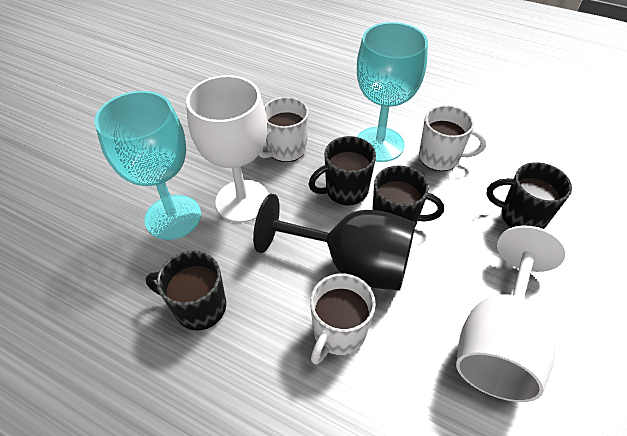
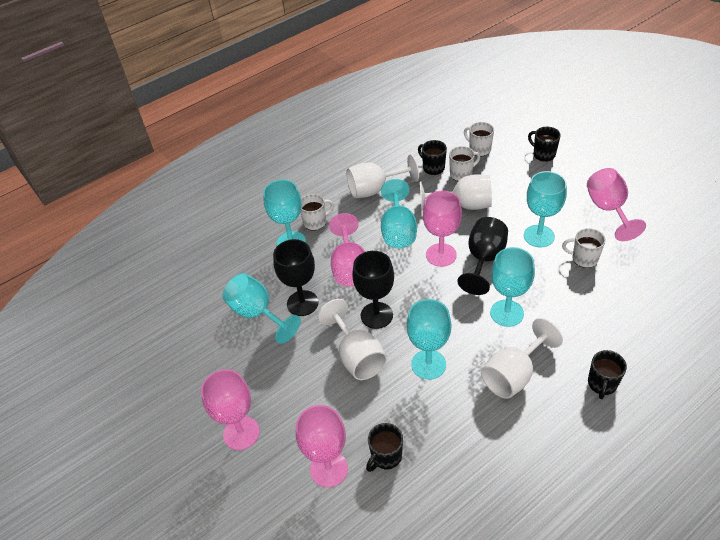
black goblet: [253,194,415,291] = 1 -> [273,239,318,316] [352,251,394,329] [458,217,508,295] = 3
pink goblet: none = 0 -> [201,369,260,450] [296,405,348,488] [329,213,365,287] [423,191,462,267] [587,168,646,241] = 5
turquoise goblet: [95,91,201,240] [357,22,428,162] = 2 -> [223,273,301,344] [263,180,306,246] [381,179,417,248] [407,299,451,380] [490,247,535,327] [524,171,567,248] = 6
white goblet: [186,75,269,223] [456,226,566,402] = 2 -> [318,299,387,380] [347,154,419,198] [420,174,492,211] [481,318,563,399] = 4
white mug: [258,97,309,162] [310,274,376,365] [419,105,486,171] = 3 -> [300,194,334,231] [449,146,480,181] [464,122,494,156] [562,228,605,268] = 4

